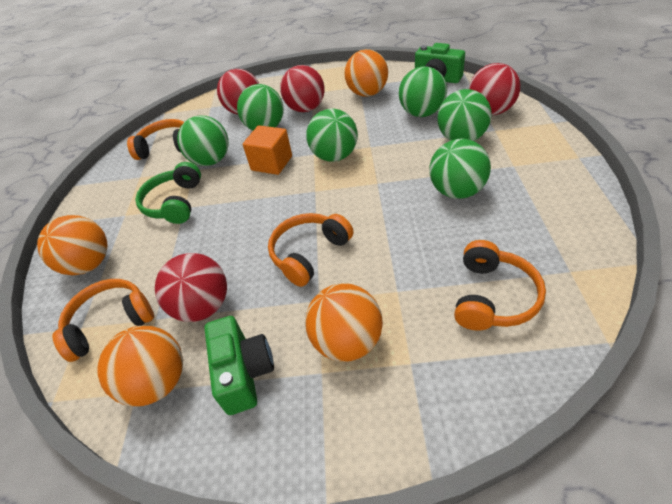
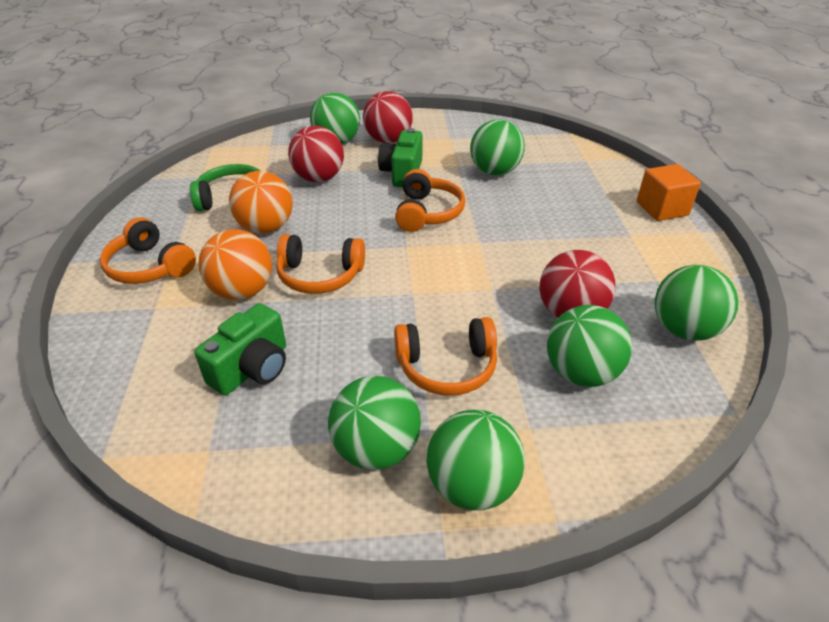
orange ball: [37,215,108,275] [98,326,183,407] [305,283,383,362] [344,49,388,97] = 4 -> [199,229,272,300] [229,171,293,233] = 2
red ball: [155,253,227,322] [217,69,259,114] [280,65,324,112] [469,63,520,115] = 4 -> [288,126,344,182] [363,91,413,143] [539,250,616,318] = 3

